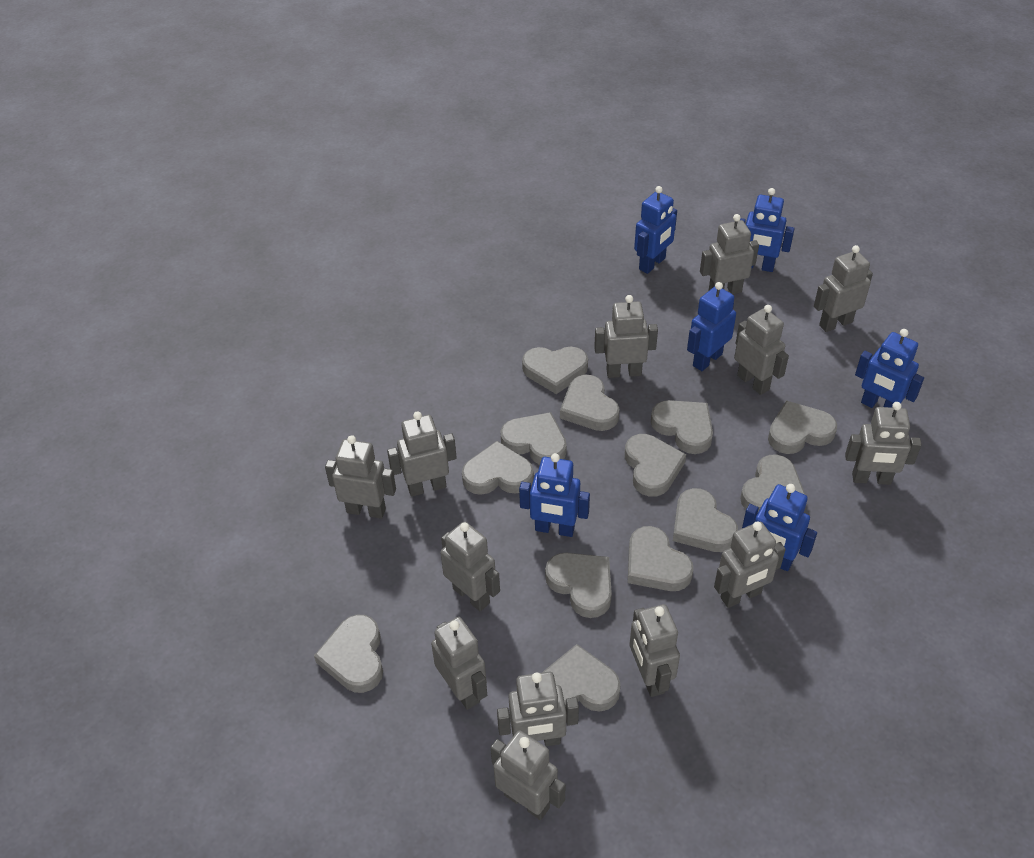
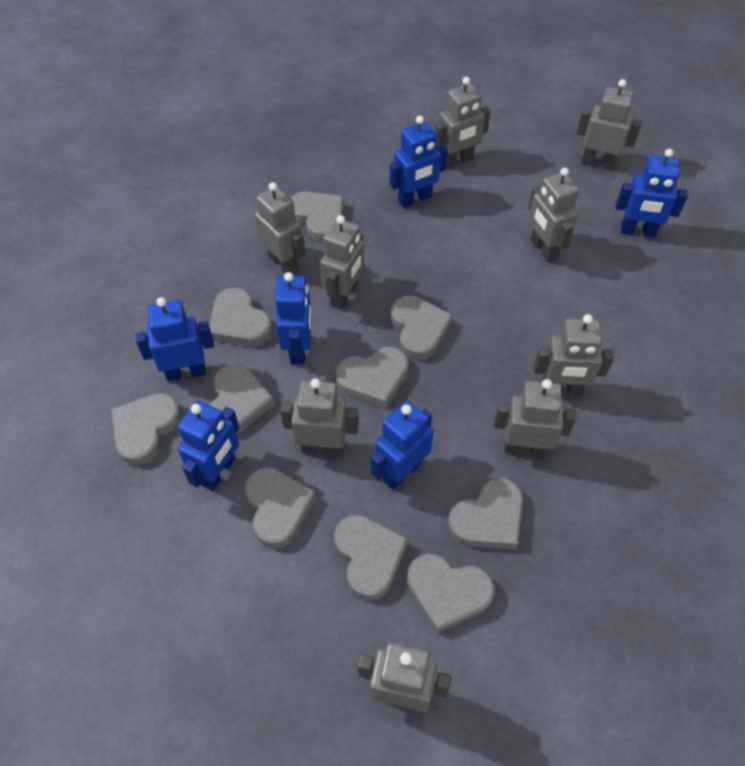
grey heart: [314,615,383,693] [462,441,534,495] [500,412,567,465] [522,347,588,394] [543,644,621,712] [545,553,612,618] [560,375,619,431] [625,434,686,497] [628,526,694,591] [651,400,713,454] [673,488,738,552] [740,455,805,512] [768,400,837,454] = 13 -> [111,393,181,466] [209,288,272,347] [210,363,274,434] [245,467,316,549] [291,191,344,243] [334,514,408,601] [335,347,409,408] [391,295,453,360] [407,553,495,633] [448,478,523,550] = 10
grey robot: [325,435,396,519] [387,411,457,497] [431,617,487,710] [440,521,500,611] [491,730,565,820] [497,672,579,746] [594,295,658,378] [629,604,680,697] [700,214,759,294] [714,522,786,608] [734,305,789,395] [814,245,873,332] [845,402,922,485] = 13 -> [254,182,305,274] [280,378,359,456] [320,215,364,309] [358,642,452,712] [435,77,491,169] [494,379,576,457] [528,167,579,263] [534,314,614,395] [576,79,642,171] = 9

